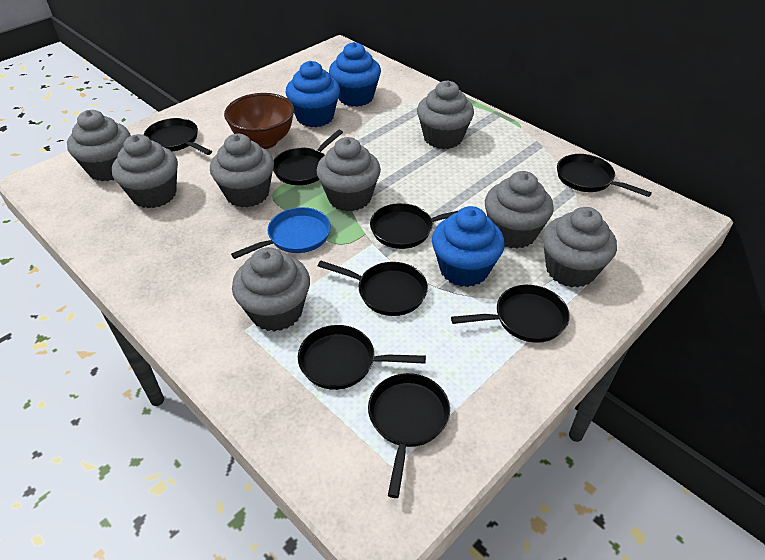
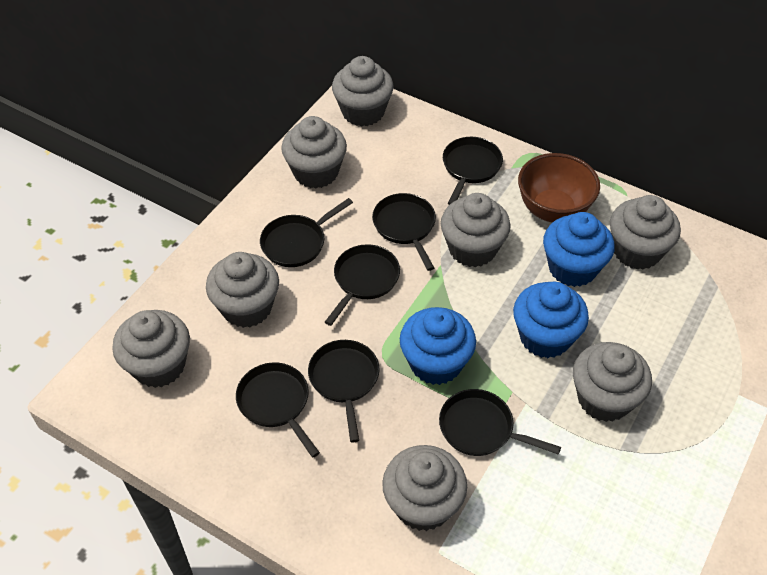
black pan: [144,118,212,155] [273,130,343,185] [298,325,426,390] [318,260,428,316] [368,373,450,498] [370,203,458,249] [451,285,570,343] [557,154,652,197] = 8 -> [236,362,320,458] [260,198,353,267] [308,340,380,443] [325,244,400,326] [372,193,436,271] [439,389,561,456] [443,137,503,205] = 7
blue pan: [231,207,331,259] = 1 -> none = 0

